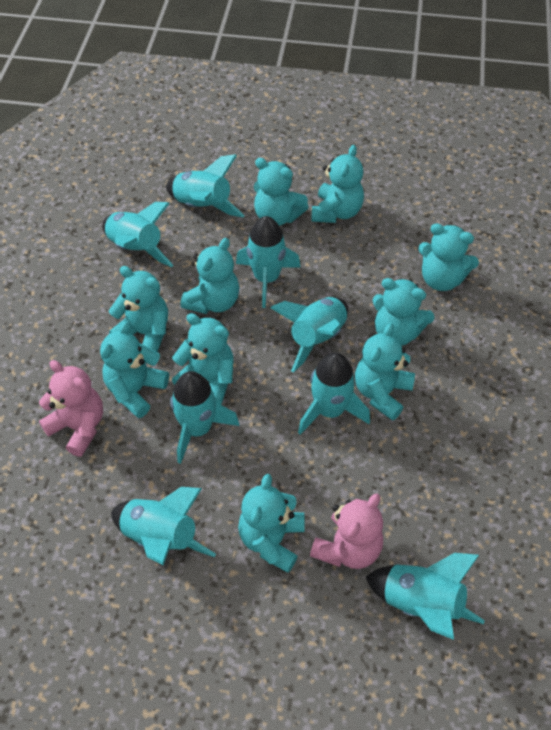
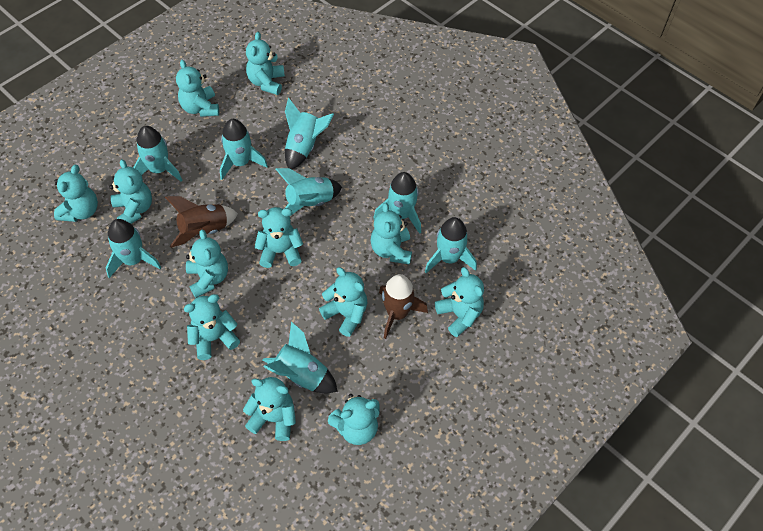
brown rocket: none = 0 -> [165,196,238,248] [379,274,428,339] = 2
pink teddy bear: [39,360,103,457] [310,494,383,569] = 2 -> none = 0
turquoise teddy bear: [100,321,169,418] [109,266,168,352] [172,313,234,405] [181,238,239,314] [238,474,305,573] [254,158,309,226] [311,145,364,223] [355,323,415,421] [372,278,435,346] [418,223,479,291] = 10 -> [54,165,98,222] [110,159,152,224] [176,60,219,117] [184,294,240,360] [186,230,228,298] [243,377,296,441] [246,32,285,95] [254,207,303,268] [319,267,367,337] [328,394,380,445] [371,203,412,264] [435,267,484,337] = 12

